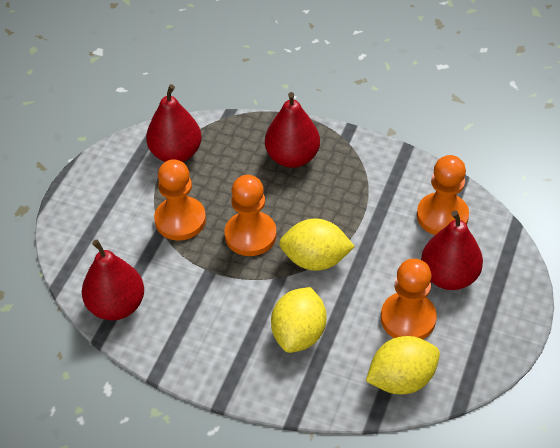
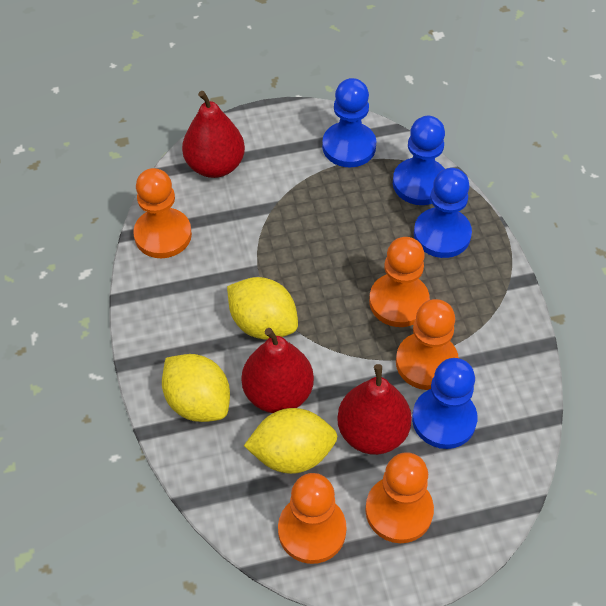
blue pawn: none = 0 -> [322,78,376,167] [393,116,445,205] [412,358,477,449] [414,168,472,258] = 4
orange pawn: [154,159,206,241] [225,175,277,256] [381,259,437,339] [417,155,469,235] = 4 -> [133,168,192,258] [278,473,347,564] [365,452,434,543] [369,237,430,327] [396,299,459,390] = 5
red pear: [82,240,144,320] [146,84,202,162] [265,92,320,168] [421,210,483,290] = 4 -> [182,91,245,178] [242,328,314,413] [337,364,412,455] = 3

